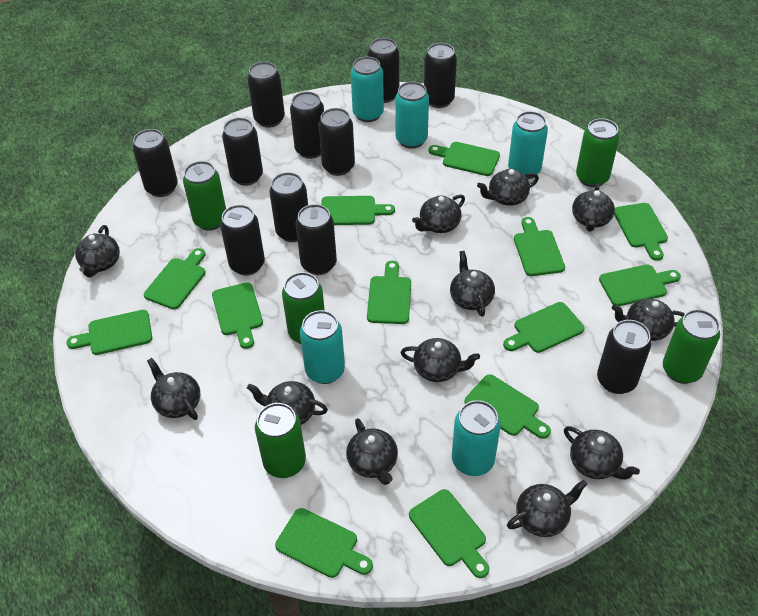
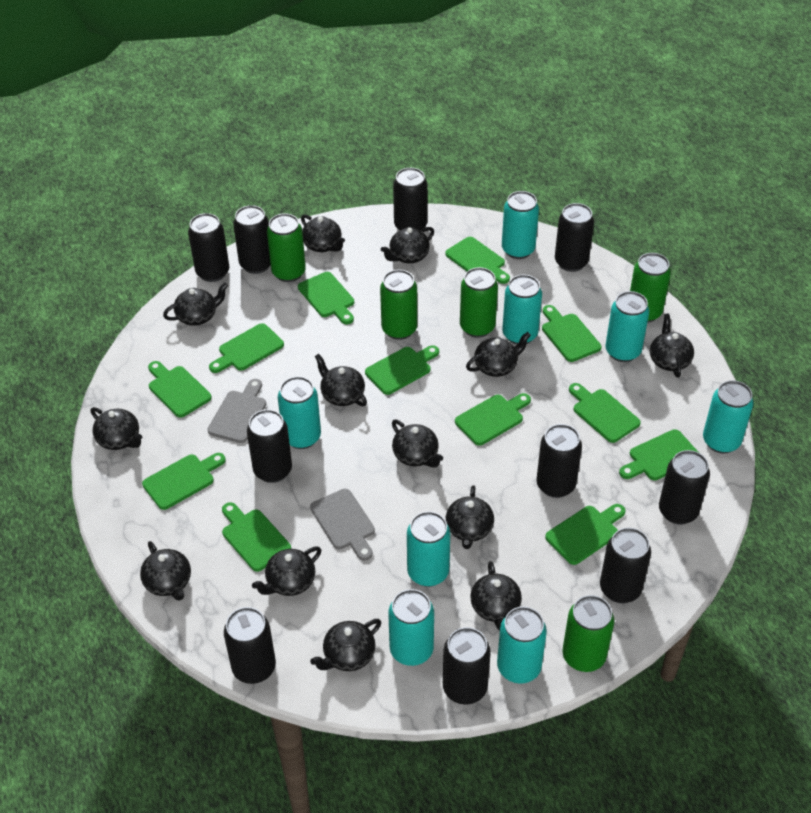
black can: [133,129,178,197] [220,205,265,275] [222,118,263,186] [247,62,285,128] [269,172,308,242] [290,92,324,159] [296,204,337,275] [318,108,355,176] [368,38,399,103] [424,43,457,108] [597,320,651,394] = 11 -> [188,213,229,282] [224,607,276,684] [233,205,271,274] [247,409,292,483] [393,168,427,231] [443,627,491,705] [536,424,582,498] [555,203,594,272] [600,528,651,603] [659,450,710,525] = 10
black teapot: [75,225,120,277] [147,358,200,420] [247,381,328,425] [346,418,398,485] [400,338,480,382] [412,194,465,233] [450,251,495,317] [477,169,539,206] [507,480,588,537] [564,426,640,480] [572,183,615,232] [612,299,685,341] = 12 -> [91,407,142,450] [140,541,191,601] [163,283,228,326] [252,547,321,596] [301,214,345,252] [310,619,381,671] [315,354,367,406] [381,227,434,264] [392,420,443,467] [446,485,494,549] [466,332,531,377] [471,561,522,630] [650,314,694,377] = 13
green cutting board: [66,310,152,355] [144,248,206,309] [212,282,263,349] [275,508,373,578] [321,196,395,225] [367,261,411,324] [409,489,489,578] [429,142,500,176] [464,374,551,439] [503,302,585,353] [514,217,565,276] [599,264,681,306] [614,203,668,261] = 13 -> [142,453,226,510] [148,361,212,418] [209,323,284,373] [222,502,291,572] [298,272,354,324] [365,345,439,395] [445,237,510,284] [455,393,531,446] [542,305,602,362] [545,504,626,565] [569,383,641,443] [619,429,699,481] = 12
grey cutting board: none = 0 -> [207,379,266,443] [310,489,375,561] = 2
turquoise can: [300,310,345,384] [351,56,384,122] [395,82,429,149] [452,400,501,476] [508,111,548,179] = 5 -> [278,376,321,449] [388,589,434,666] [407,511,450,587] [497,607,547,683] [502,191,539,259] [502,274,542,344] [605,291,649,362] [703,380,754,453] = 8

